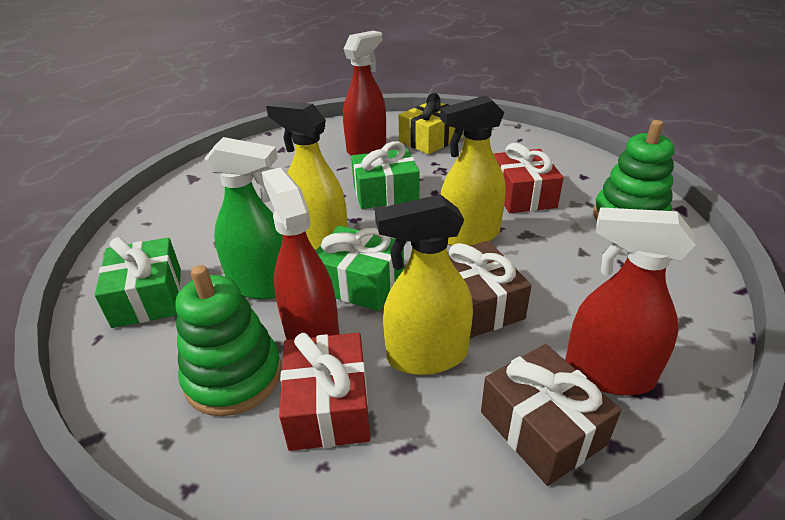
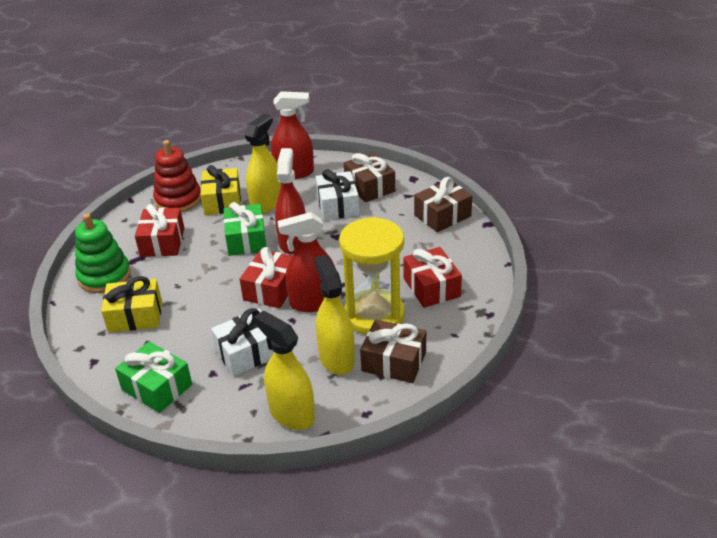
brown gift: [448,241,532,338] [481,344,621,486] = 2 -> [344,152,395,202] [360,319,426,383] [414,177,472,232] = 3
green gift: [94,237,181,328] [316,226,404,311] [351,141,419,209] = 3 -> [115,341,192,413] [224,202,267,256] = 2
green spray bottle: [204,137,283,299] = 1 -> none = 0
green stacking toy: [175,265,282,416] [593,120,674,220] = 2 -> [75,213,131,293] = 1
red gift: [279,333,370,451] [494,143,564,213] = 2 -> [135,204,184,257] [240,247,292,308] [403,247,462,308] = 3
red stacking toy: none = 0 -> [153,140,201,212] = 1
white gift: none = 0 -> [211,308,274,376] [316,169,359,220] = 2
yellow gift: [398,93,463,154] = 1 -> [101,276,162,333] [201,165,241,215] = 2
yellow hourglass: none = 0 -> [339,217,405,335] = 1

